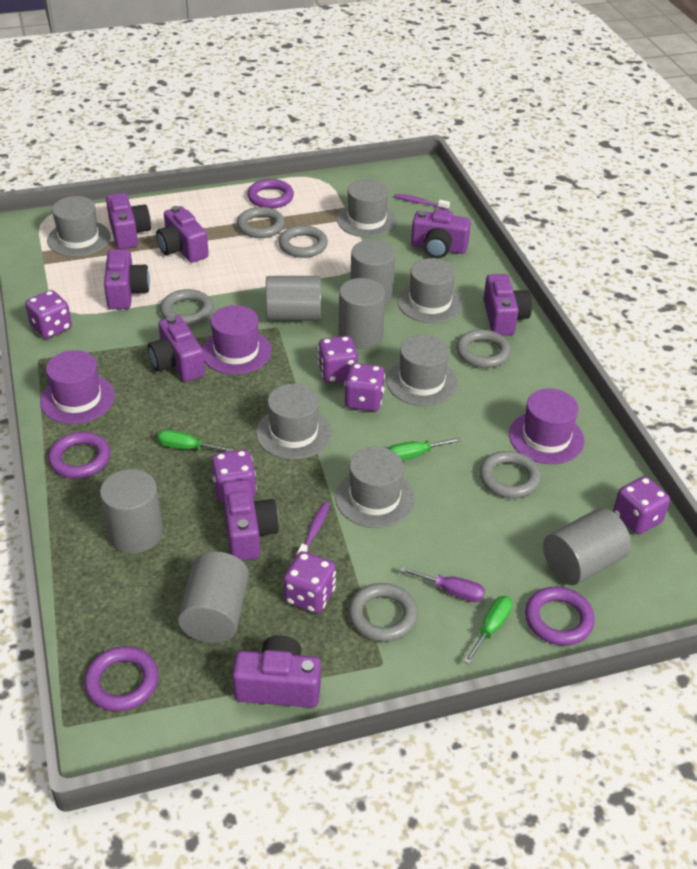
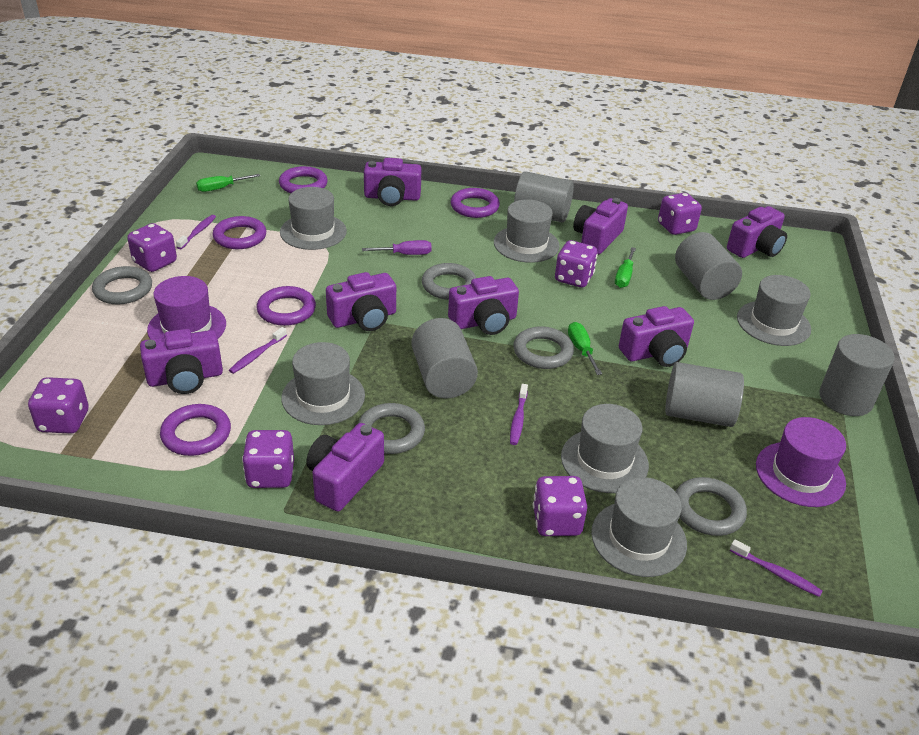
grey cylinder: [100,469,163,553] [178,551,249,643] [266,276,321,321] [338,278,385,349] [350,240,396,305] [543,508,631,585] = 6 -> [411,318,478,398] [514,171,574,222] [665,362,744,427] [675,232,742,300] [819,334,895,416] = 5
grey ring: [160,289,213,326] [237,207,285,238] [279,225,328,258] [348,583,418,642] [456,329,511,368] [479,451,541,498] = 6 -> [92,266,152,304] [358,403,425,454] [422,263,476,300] [513,326,574,369] [675,477,747,536] = 5
purple hat: [40,350,115,424] [202,305,271,374] [509,389,584,464] = 3 -> [147,276,226,339] [756,417,846,507] = 2
purple ring: [48,432,110,479] [84,646,159,711] [247,179,294,209] [525,587,595,645] = 4 -> [160,404,231,456] [213,216,266,249] [257,286,316,326] [279,166,328,193] [451,188,500,218] = 5
purple toothbrush: [296,502,329,555] [394,194,450,210] = 2 -> [176,215,216,249] [229,327,287,374] [510,384,528,445] [730,539,822,597] = 4

